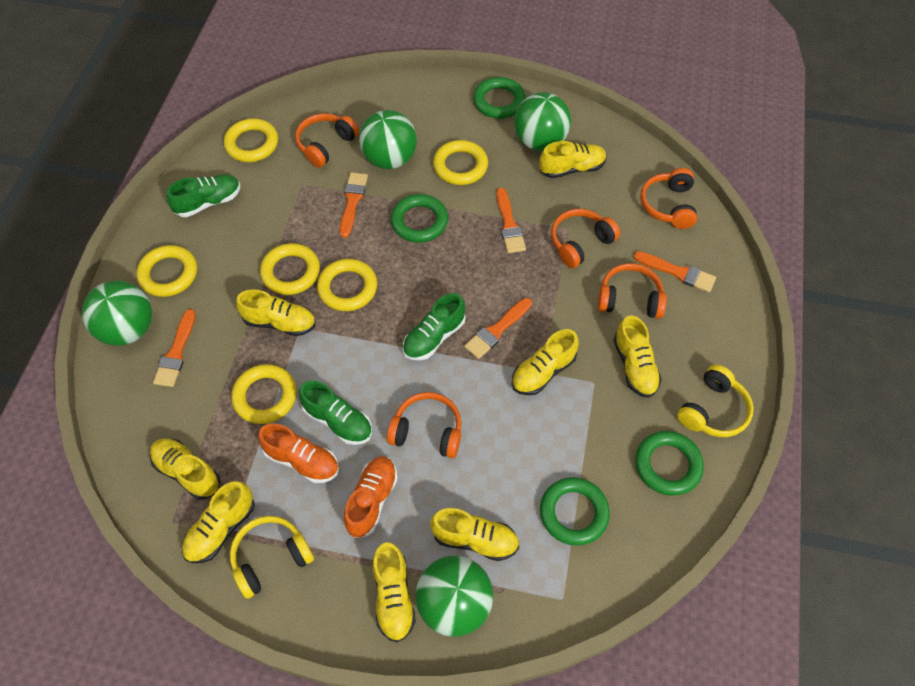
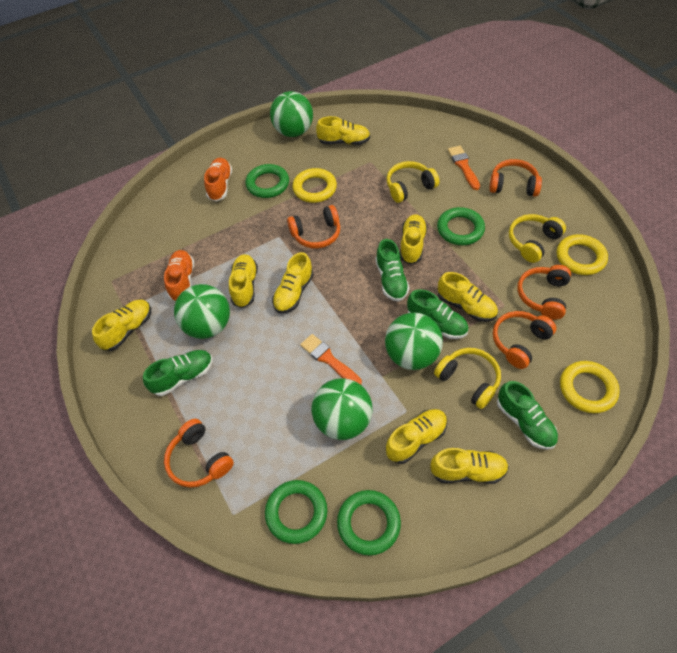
green shoe: [166,175,240,217] [299,381,372,445] [403,293,466,361] = 3 -> [143,350,213,396] [375,239,410,302] [407,289,469,339] [497,381,558,450] = 4
orange brush: [153,309,196,387] [339,172,368,238] [464,298,532,359] [496,188,526,253] [633,251,716,293] = 5 -> [300,334,362,385] [448,146,480,190] = 2
yellow headphones: [230,516,314,599] [677,364,754,437] = 2 -> [387,161,439,203] [434,348,501,409] [509,214,566,263] = 3
yellow ring: [136,245,197,297] [224,119,278,162] [231,364,297,424] [260,243,320,295] [317,259,377,311] [433,140,488,185] = 6 -> [292,168,337,203] [557,234,608,275] [560,361,620,413] = 3

